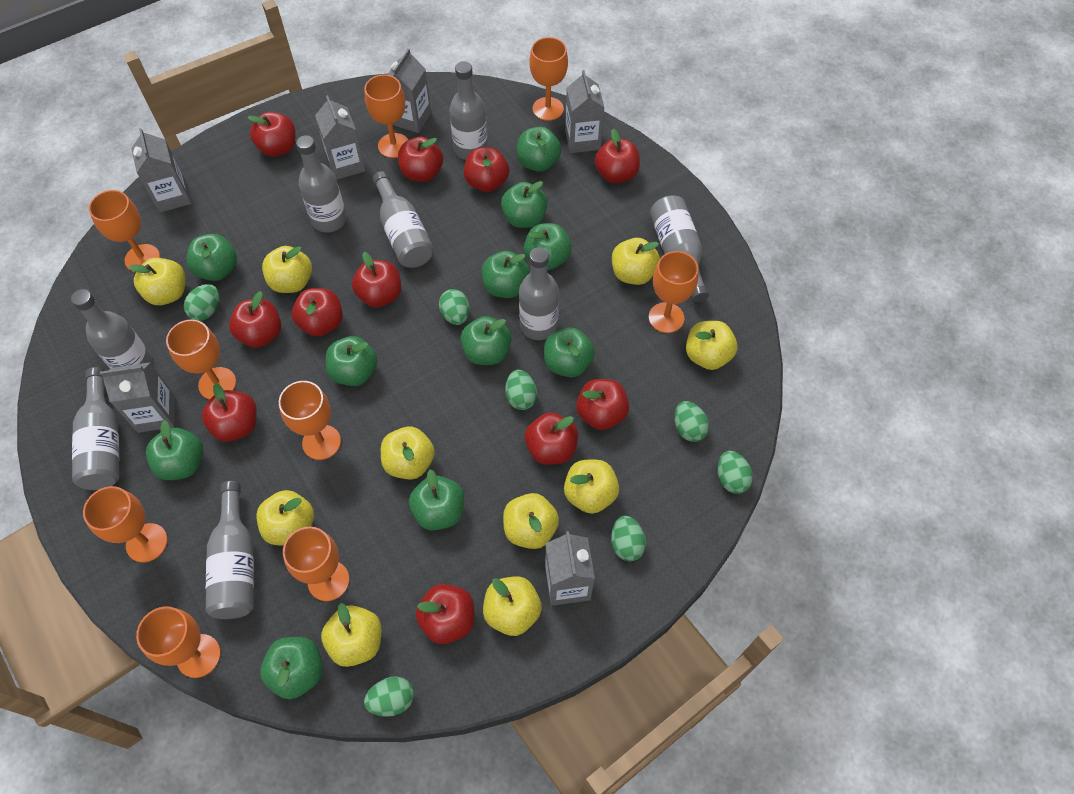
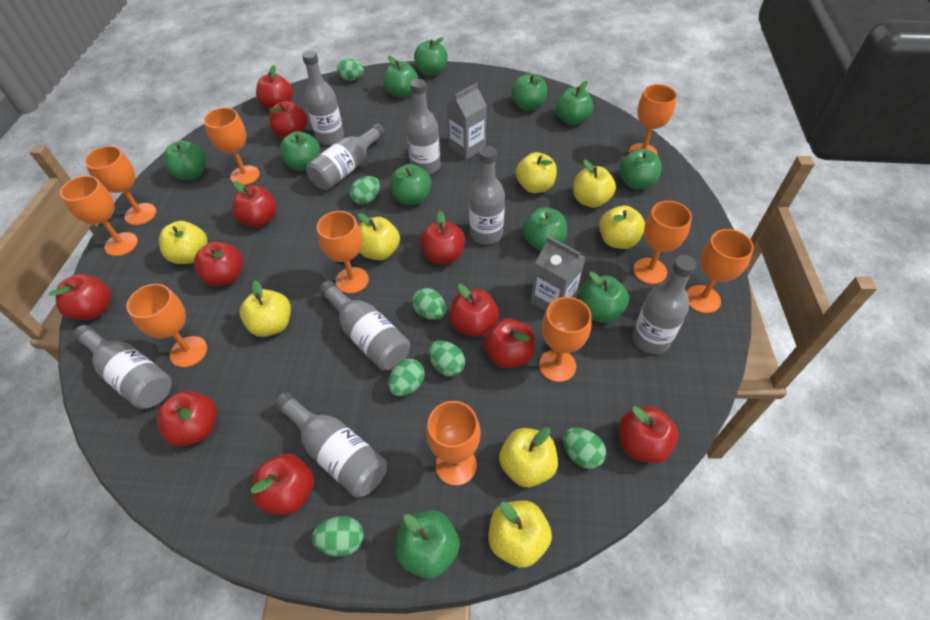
grey carton: [100,362,175,433] [131,128,191,213] [315,95,366,180] [388,48,431,133] [545,531,595,606] [565,70,605,153] = 6 -> [447,83,487,160] [531,236,585,311] = 2
orange goblet: [83,486,168,562] [89,190,160,272] [136,606,221,678] [166,319,236,400] [279,381,341,460] [283,527,349,601] [364,75,408,158] [529,37,568,121] [649,251,698,333] = 9 -> [60,176,138,256] [84,146,156,225] [127,284,207,368] [204,108,260,185] [317,211,369,294] [426,401,481,486] [539,297,592,382] [629,84,677,154] [633,201,692,284] [687,229,754,313] = 10
yellow apple: [129,258,186,305] [256,490,314,545] [262,246,312,293] [321,603,381,667] [381,427,435,480] [483,576,542,636] [503,493,559,549] [564,460,619,514] [612,238,660,285] [686,321,738,370] = 10 -> [159,221,208,264] [240,280,291,337] [358,213,400,260] [488,501,552,568] [499,427,558,487] [516,152,557,193] [573,160,616,208] [599,205,645,249] = 8

